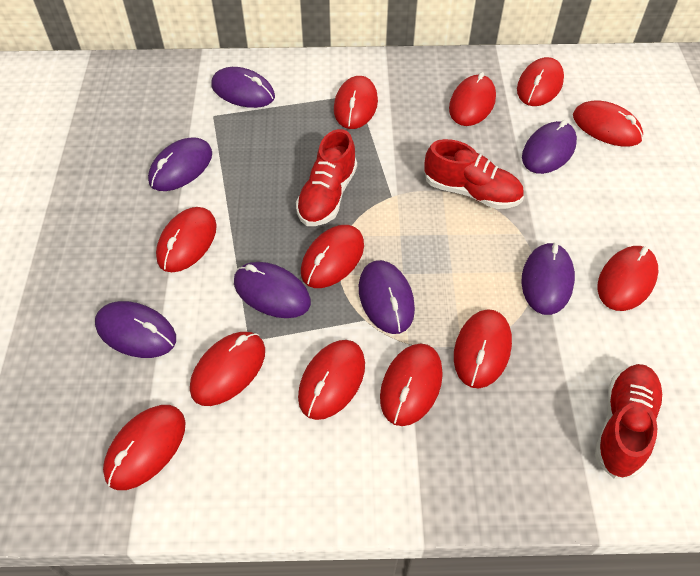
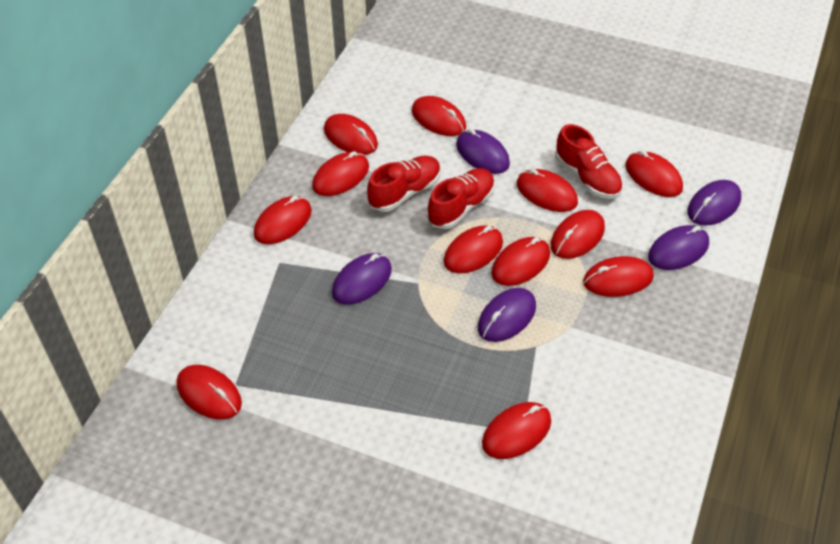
purple mouse: [95,301,176,358] [148,137,212,191] [211,67,275,108] [234,262,311,318] [359,260,415,334] [521,242,575,315] [522,120,577,174] = 7 -> [332,253,392,305] [456,129,510,174] [478,288,536,342] [648,225,709,270] [687,180,741,226] = 5

